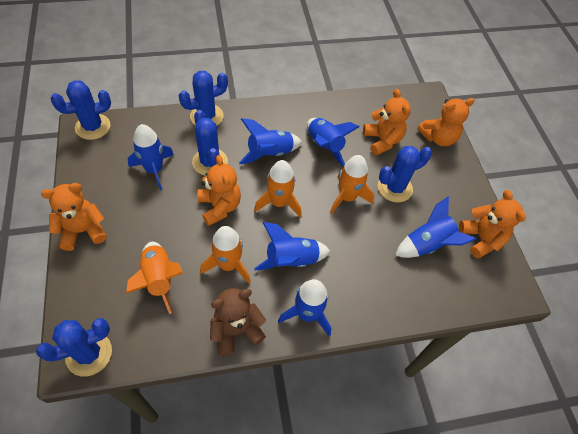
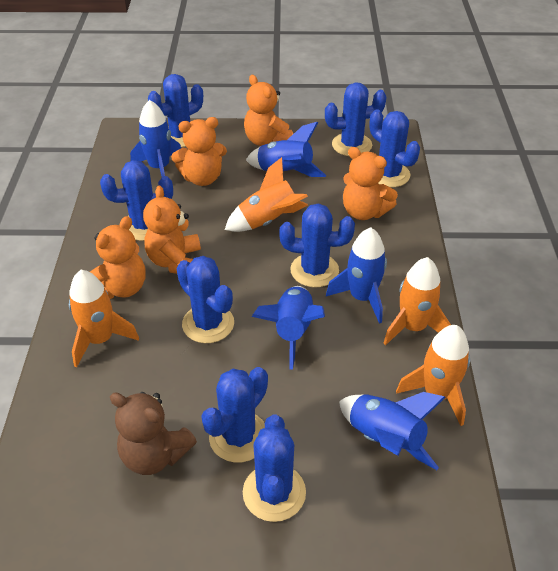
blue cactus: [36,318,112,377] [51,80,111,140] [179,71,228,126] [192,110,228,176] [378,146,432,202] = 5 -> [100,160,173,241] [148,74,203,147] [177,256,234,343] [201,367,268,463] [243,415,306,522] [279,203,355,287] [325,82,387,156] [369,109,420,188] = 8
blue rocket: [128,124,174,190] [239,118,302,164] [254,222,330,270] [278,279,331,336] [307,118,359,167] [395,196,477,258] = 6 -> [130,100,181,177] [246,122,326,177] [252,286,325,369] [326,227,387,324] [339,392,446,470] = 5

